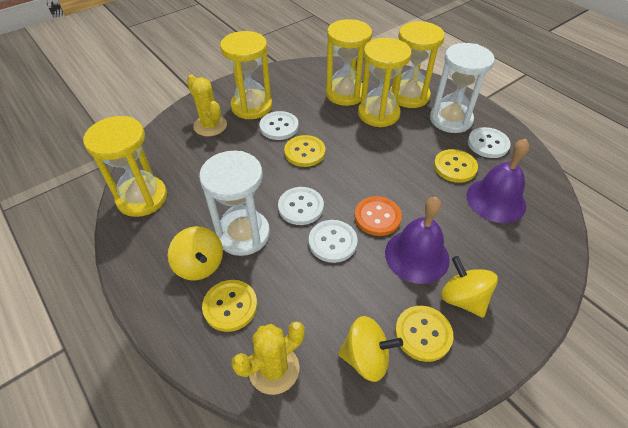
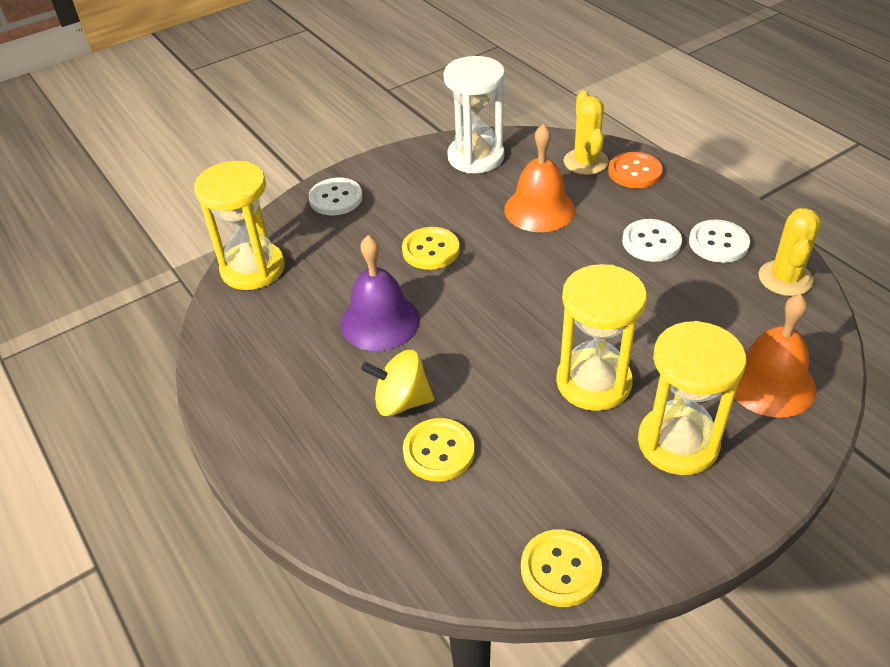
orange bell: none = 0 -> [504,124,575,232] [734,294,816,418] = 2
purple bell: [385,197,450,284] [467,139,530,223] = 2 -> [340,235,420,351] = 1
white button: [260,111,299,140] [278,187,324,225] [309,220,358,263] [468,127,511,158] = 4 -> [308,178,363,215] [622,219,682,262] [689,220,750,263] = 3
white hourglass: [199,151,270,256] [430,43,495,133] = 2 -> [443,56,505,173] = 1
yellow button: [202,280,257,332] [284,135,325,167] [395,306,453,362] [434,149,478,183] = 4 -> [402,227,460,270] [403,418,475,482] [521,529,602,607] = 3
yellow hourglass: [83,116,167,217] [220,31,272,119] [326,19,372,106] [358,38,411,127] [390,21,445,108] = 5 -> [194,161,285,290] [556,264,647,411] [638,321,746,475] = 3
yellow spinning top: [168,226,223,280] [338,316,403,382] [441,256,498,318] = 3 -> [361,350,434,416] = 1

